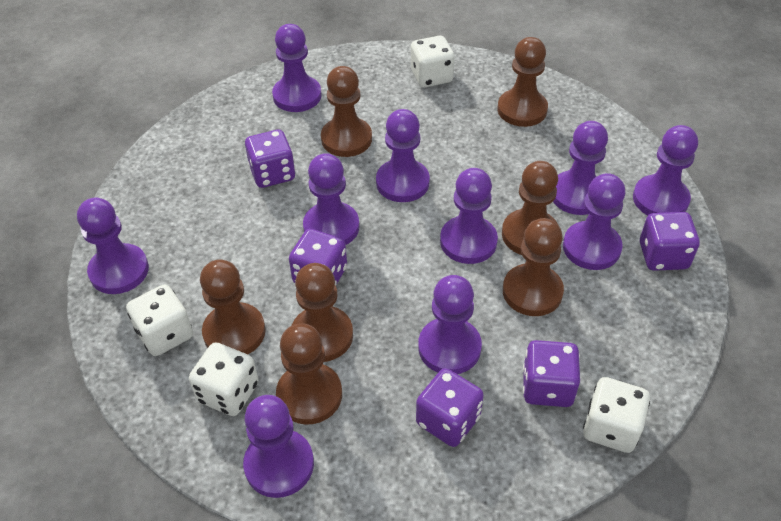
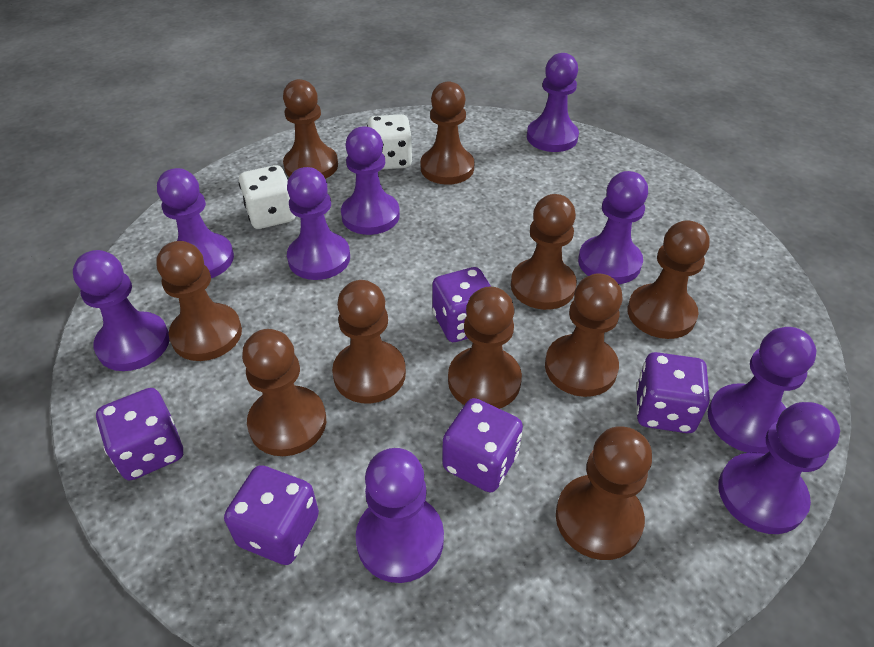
brown pawn: [200,260,265,354] [276,323,342,424] [292,263,353,362] [321,66,372,157] [498,37,548,127] [502,161,558,255] [503,218,564,316] = 7 -> [156,241,242,361] [242,329,326,456] [283,79,338,179] [332,280,406,404] [420,81,475,185] [448,287,522,409] [511,194,577,310] [545,273,622,397] [556,426,652,560] [627,220,710,339] = 10
purple pawn: [77,198,149,294] [243,395,314,498] [272,24,322,112] [303,153,359,245] [376,109,430,202] [418,275,482,374] [440,168,498,264] [553,121,608,215] [563,173,625,270] [633,125,698,215] = 10 -> [73,250,169,371] [157,168,234,278] [287,167,350,280] [341,126,400,235] [356,448,444,583] [527,53,579,152] [578,171,648,284] [708,327,816,454] [718,402,840,534] = 9
white dice: [126,285,193,356] [189,342,259,416] [411,36,455,87] [583,377,650,453] = 4 -> [239,165,295,229] [367,114,412,170] = 2

